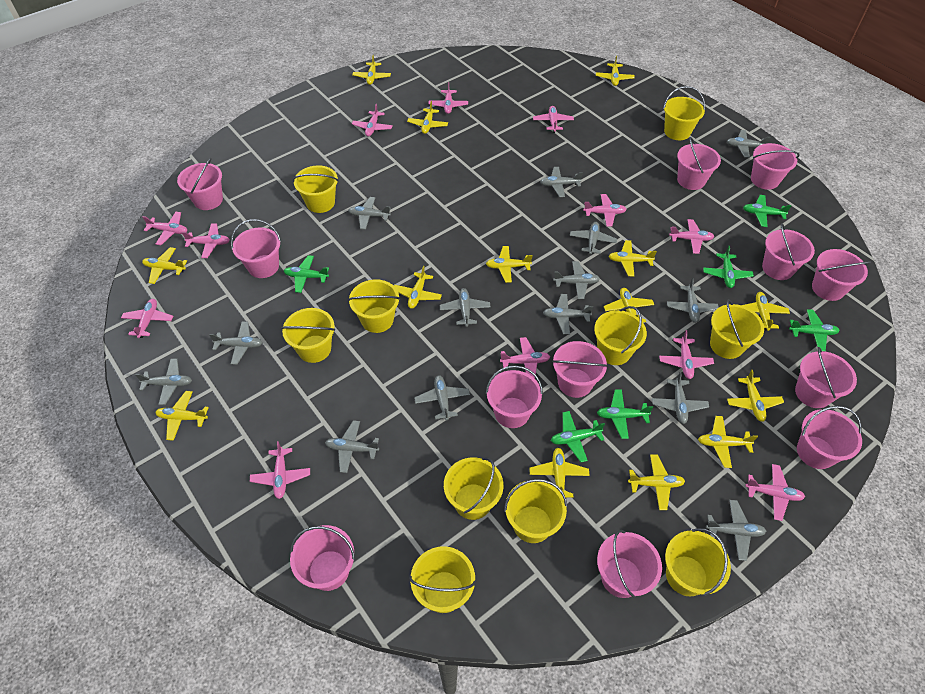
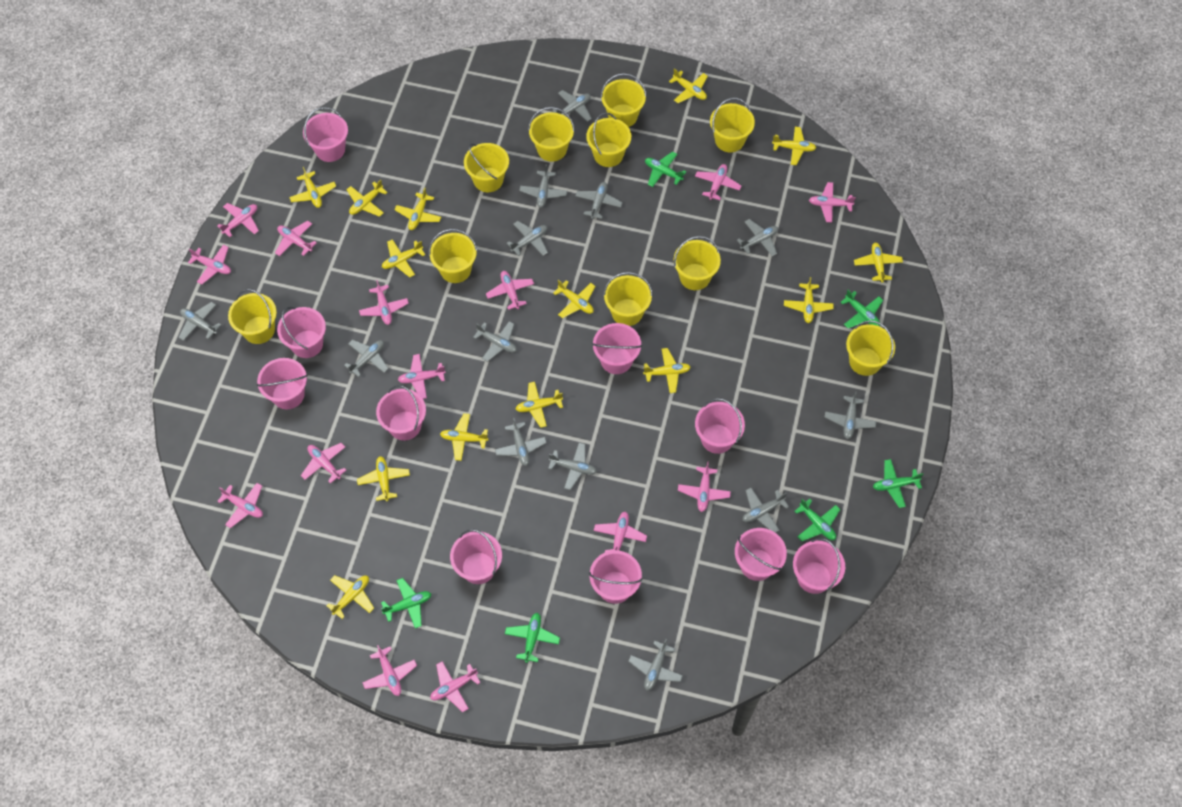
grey plane: [135,359,192,405] [209,321,262,365] [325,420,379,473] [348,197,391,230] [414,375,470,421] [440,288,491,327] [540,167,583,197] [543,294,593,335] [553,261,600,299] [570,222,617,255] [652,372,709,424] [667,278,719,323] [706,500,766,561] [726,130,771,158] = 14 -> [179,302,221,341] [344,340,388,377] [473,321,517,361] [495,418,547,466] [507,221,548,256] [519,164,567,208] [548,443,597,490] [552,90,592,122] [575,182,623,219] [628,639,683,691] [737,219,778,256] [743,488,789,533] [825,391,877,439] = 13
pink bucket: [177,157,223,210] [231,219,281,278] [290,525,355,591] [486,365,543,428] [552,341,608,398] [597,530,662,598] [677,137,721,190] [751,143,800,190] [762,223,815,280] [795,347,857,408] [797,406,862,469] [812,249,871,301] = 12 -> [257,358,308,409] [277,307,326,358] [303,107,348,162] [376,385,426,441] [450,529,502,584] [589,550,643,604] [592,323,642,374] [695,398,745,454] [735,528,787,581] [793,538,845,594] = 10
pink plane: [121,299,173,338] [143,212,187,245] [182,223,230,258] [250,441,310,499] [352,104,393,137] [428,82,468,114] [500,337,550,378] [533,106,574,133] [583,194,627,227] [659,330,714,379] [669,219,714,254] [745,464,805,521] = 12 -> [188,245,231,284] [217,203,259,237] [217,483,263,528] [275,221,317,256] [301,443,346,484] [359,280,409,325] [363,645,417,696] [398,354,446,399] [430,661,481,712] [486,271,534,310] [594,511,647,552] [678,462,731,512] [695,164,741,200] [809,182,856,223] = 14

